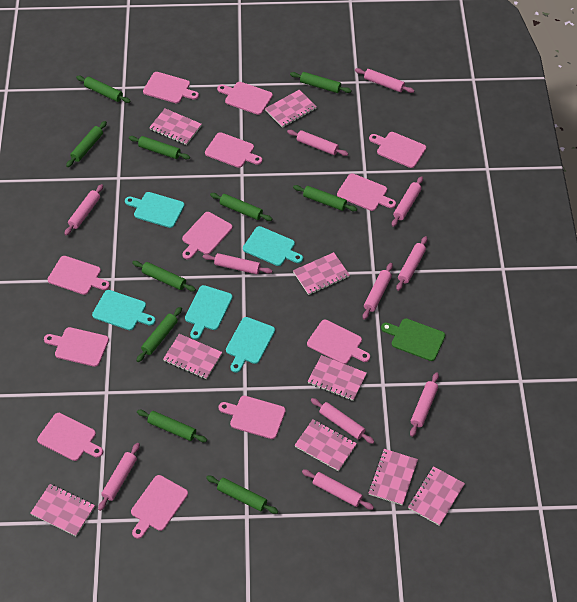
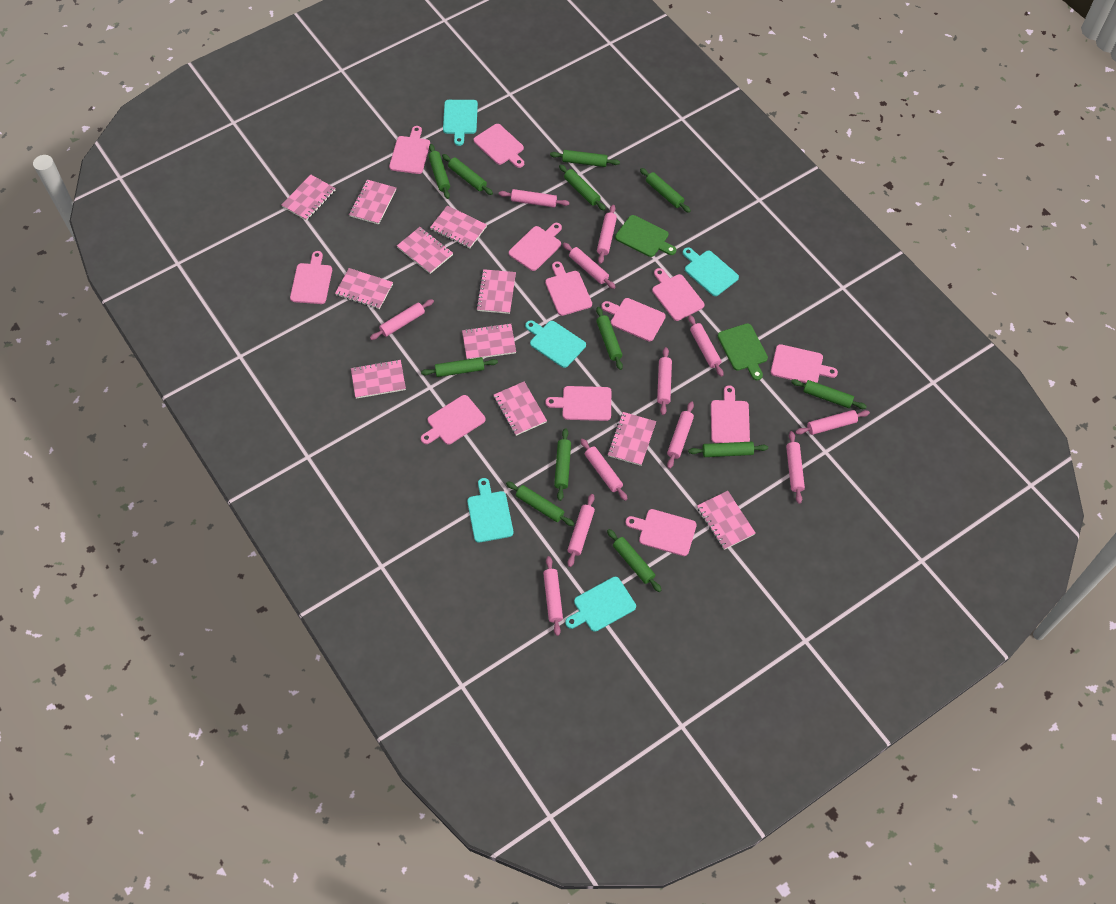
green cutting board: [381,318,445,361] = 1 -> [615,215,676,257] [718,323,768,380] = 2
green rolling pin: [66,121,107,167] [76,76,131,103] [129,136,190,159] [132,261,196,292] [136,307,182,362] [137,410,207,442] [206,476,278,514] [210,193,272,221] [290,72,352,93] [293,185,357,211] = 10 -> [421,357,498,377] [428,144,450,199] [442,154,493,195] [506,482,574,526] [550,150,620,167] [554,428,571,501] [559,164,606,211] [596,307,623,370] [607,529,662,592] [640,168,691,213] [688,442,768,457] [791,379,867,409] = 12
pink notebook: [30,484,95,536] [149,108,202,145] [163,334,222,379] [265,90,317,128] [293,252,350,295] [295,419,357,471] [308,355,367,401] [368,449,418,505] [408,466,465,526] = 9 -> [281,175,336,221] [335,268,393,309] [349,180,396,225] [351,359,406,399] [397,227,453,274] [430,205,487,248] [462,323,516,359] [476,269,516,314] [493,382,547,436] [607,412,656,466] [697,491,756,550] = 11
pink rolling pin: [65,184,103,235] [98,443,140,511] [203,253,272,274] [287,130,348,156] [302,469,374,510] [311,398,375,444] [355,68,414,93] [363,263,393,320] [392,176,423,227] [396,236,427,291] [410,372,439,437] = 11 -> [370,299,434,340] [499,189,570,208] [543,556,563,636] [563,243,615,289] [567,494,595,567] [580,439,627,501] [597,205,617,264] [657,347,672,415] [667,401,694,469] [688,315,723,377] [786,431,805,504] [795,410,870,435] = 12

